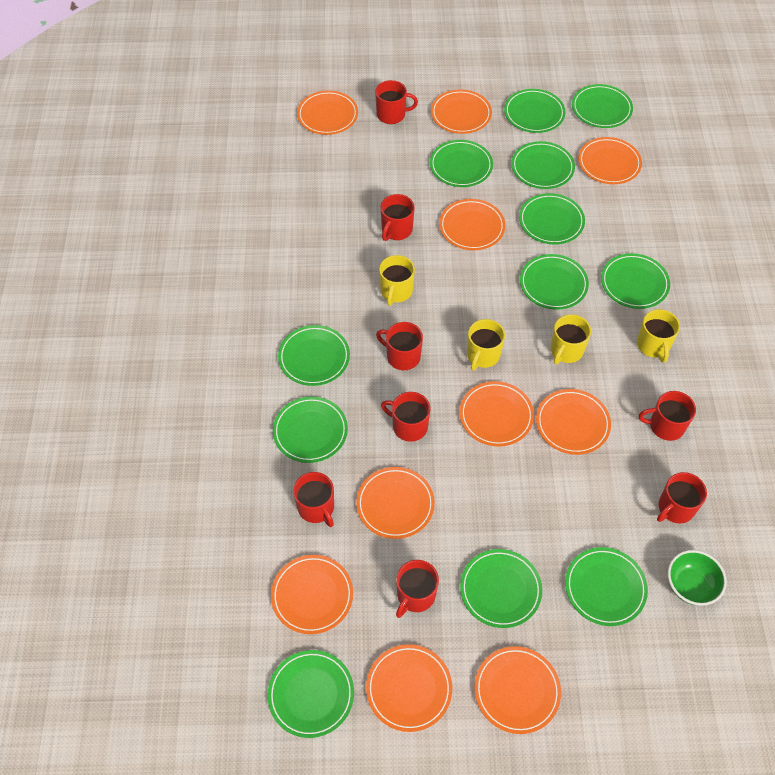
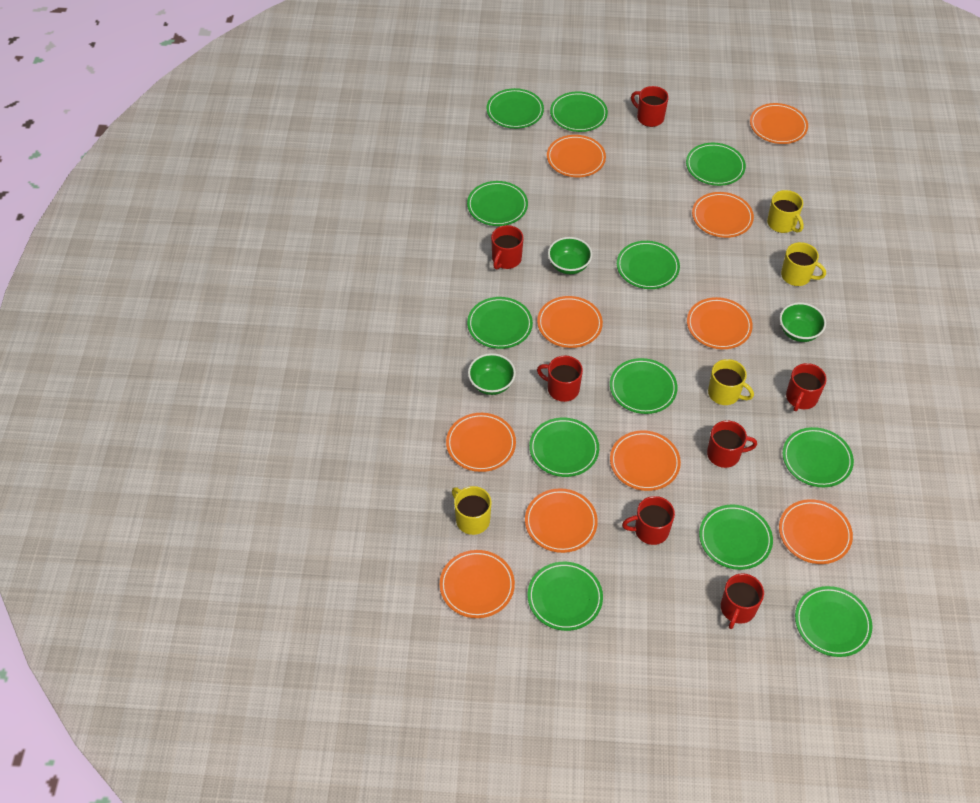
green bowl: [668,550,727,606] = 1 -> [468,353,516,395] [548,237,592,274] [779,302,826,342] = 3
red mug: [293,472,334,527] [375,80,418,124] [376,322,423,370] [380,194,415,241] [381,392,431,442] [396,560,439,618] [639,391,696,441] [657,472,707,524] = 8 -> [491,225,524,270] [537,356,583,402] [622,496,675,545] [631,86,669,127] [707,420,757,468] [721,573,764,629] [786,363,827,411] = 7

